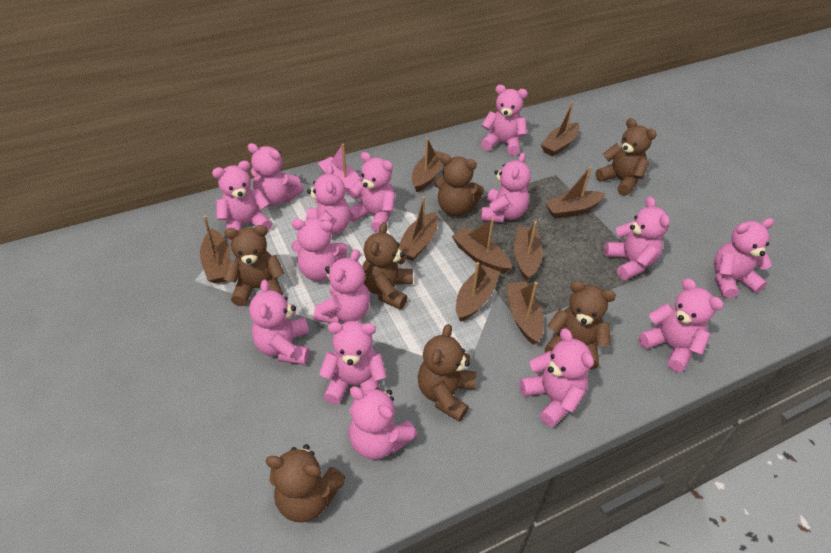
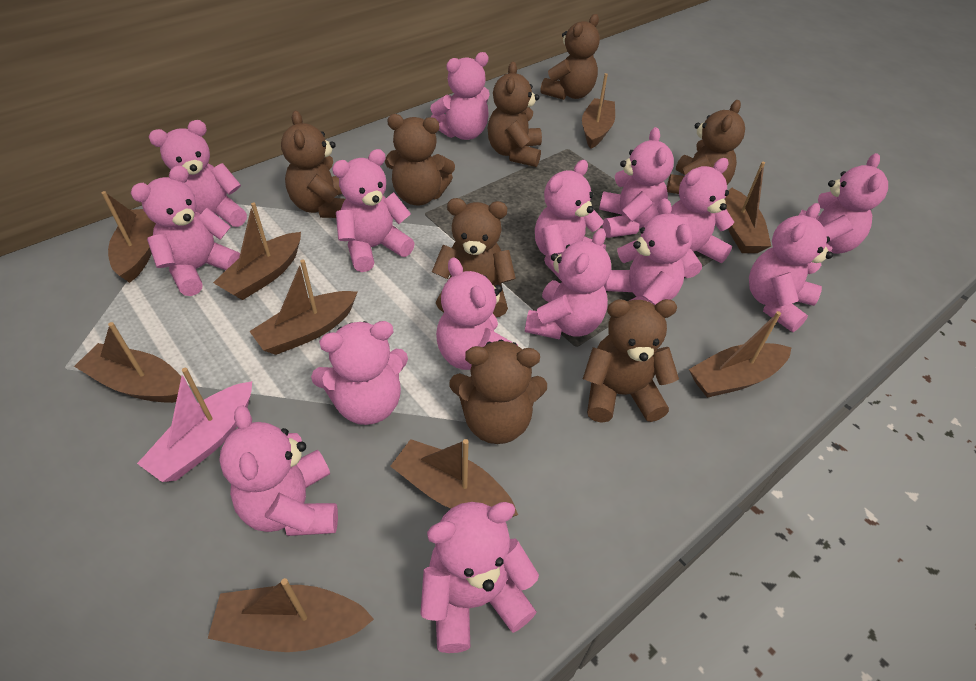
brown teddy bear: [224,225,284,306] [266,444,346,523] [363,222,413,309] [418,324,476,422] [434,154,484,216] [545,281,616,369] [596,118,657,196] = 7 -> [281,110,345,218] [385,114,455,205] [432,198,516,317] [449,340,547,444] [488,62,542,167] [541,14,600,100] [583,299,679,423] [667,100,745,194] = 8

